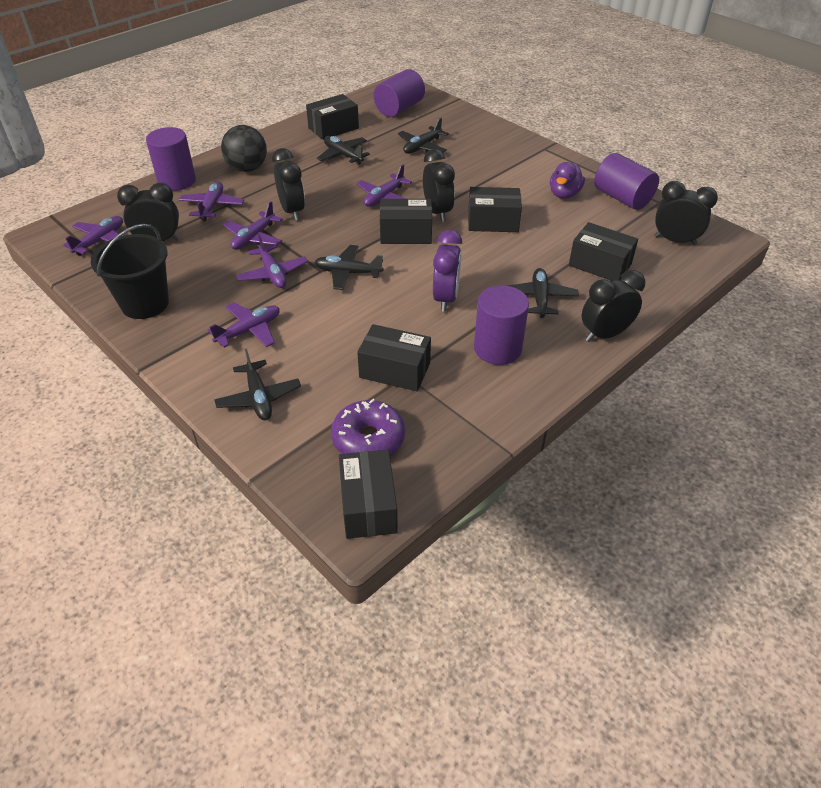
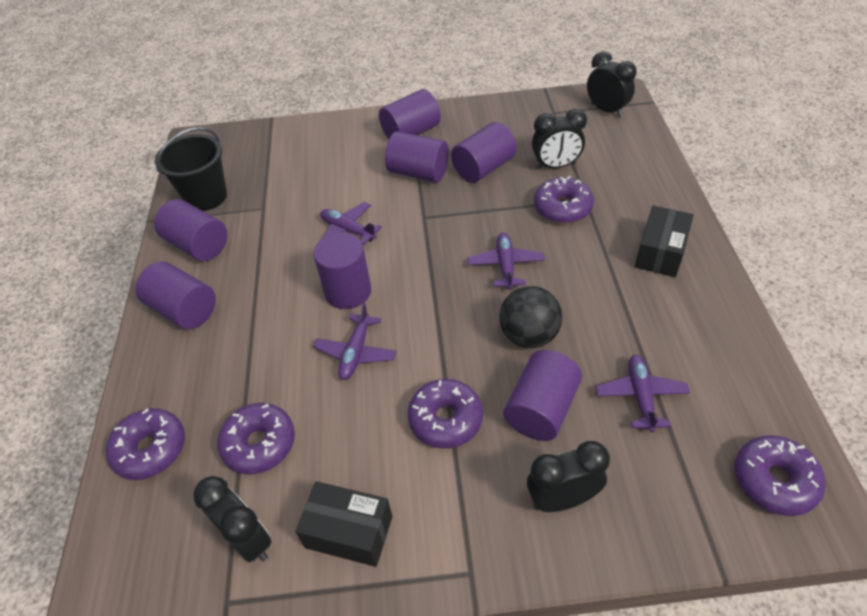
black box: [306,94,359,140] [339,449,398,539] [357,324,431,391] [380,199,432,244] [468,187,522,232] [569,222,638,281] = 6 -> [295,481,392,567] [635,206,693,277] = 2
black clock: [117,182,180,241] [272,148,305,221] [423,149,455,222] [582,270,646,342] [655,181,718,245] = 5 -> [193,476,271,563] [527,441,610,512] [532,109,587,169] [587,51,637,117] = 4
black plane: [214,349,301,420] [314,245,383,290] [317,136,370,165] [398,117,449,154] [508,268,579,318] = 5 -> none = 0
purple clock: [433,230,462,312] = 1 -> none = 0
purple cylinder: [146,127,196,191] [374,69,425,117] [474,285,529,365] [594,153,659,210] = 4 -> [135,261,216,329] [154,199,227,261] [314,233,371,309] [379,89,441,139] [385,131,449,182] [451,122,517,183] [504,350,582,441] = 7
purple donut: [331,399,405,456] = 1 -> [106,408,185,480] [217,403,295,474] [408,379,483,449] [534,176,594,223] [735,435,825,516] = 5
purple duck: [550,162,585,199] = 1 -> none = 0
purple plane: [63,216,123,256] [179,182,244,221] [208,302,280,348] [223,201,283,250] [236,234,308,288] [356,165,412,207] = 6 -> [313,303,397,380] [320,202,382,245] [467,233,545,289] [596,355,690,432] = 4

